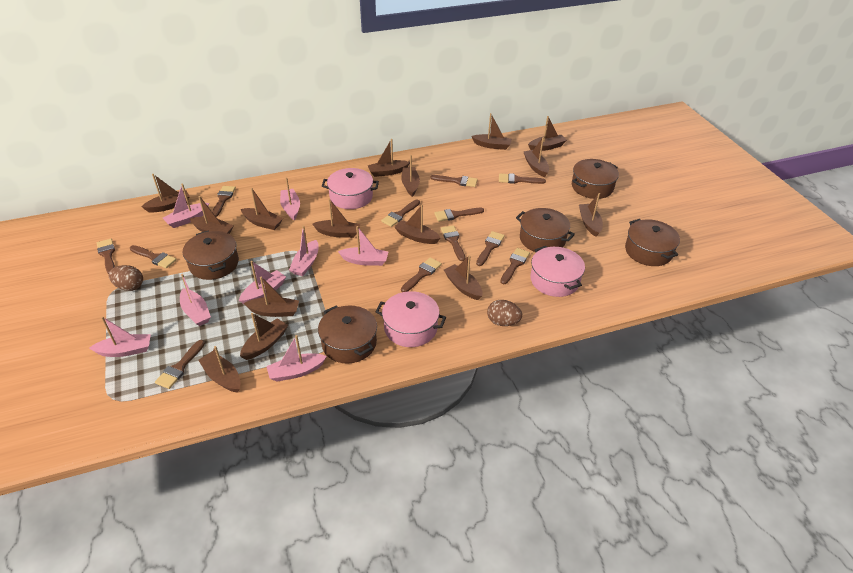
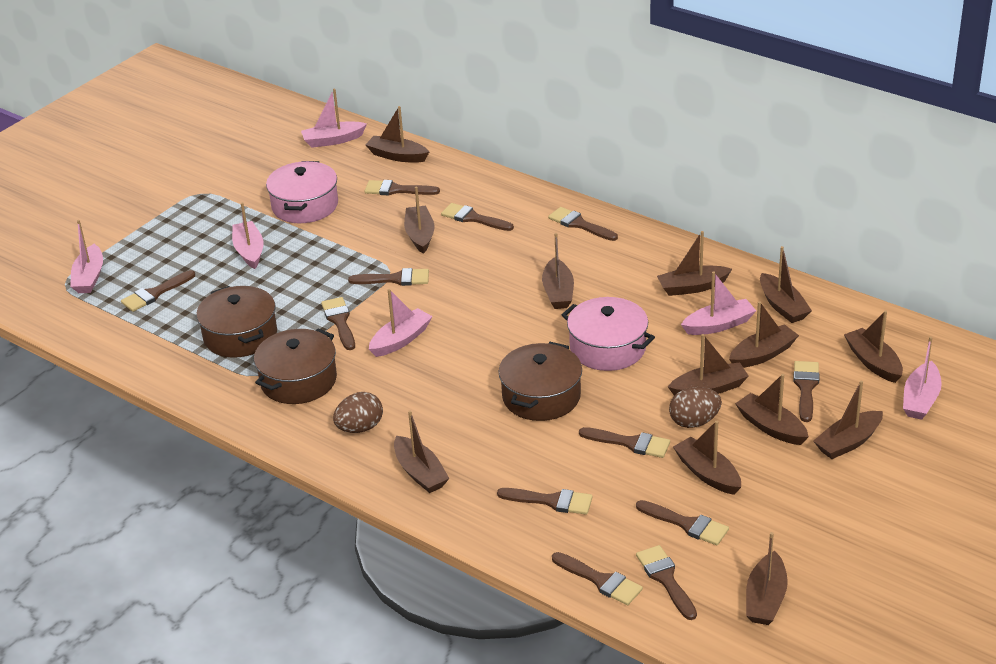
brown boat: [141,174,190,213] [190,196,234,234] [198,346,241,393] [240,313,288,360] [241,188,283,230] [244,276,299,317] [313,199,360,238] [368,139,410,177] [395,205,441,244] [401,155,420,197] [444,255,482,300] [471,113,512,150] [524,137,549,177] [528,116,567,151] [579,193,603,237] = 15 -> [365,106,429,163] [394,410,449,493] [404,187,434,254] [542,233,574,309] [657,231,732,296] [668,334,749,396] [673,421,741,495] [729,301,799,368] [735,374,809,445] [746,532,788,625] [760,246,812,323] [813,381,883,459] [844,310,903,383] = 13
brown pot: [183,230,239,280] [318,305,377,363] [516,208,575,252] [572,159,619,199] [625,219,680,266] = 5 -> [196,286,277,358] [254,329,337,404] [498,342,582,421] = 3
pink boat: [89,316,151,357] [163,184,209,228] [180,274,211,326] [239,261,286,305] [266,335,327,382] [280,177,300,220] [289,226,319,276] [338,226,388,266] = 8 -> [70,220,103,293] [232,202,264,269] [301,89,367,148] [369,289,433,357] [681,271,756,335] [903,337,942,420] = 6
pink pot: [322,168,379,209] [376,291,446,347] [530,246,585,297] = 3 -> [266,161,338,223] [562,297,655,371] = 2

